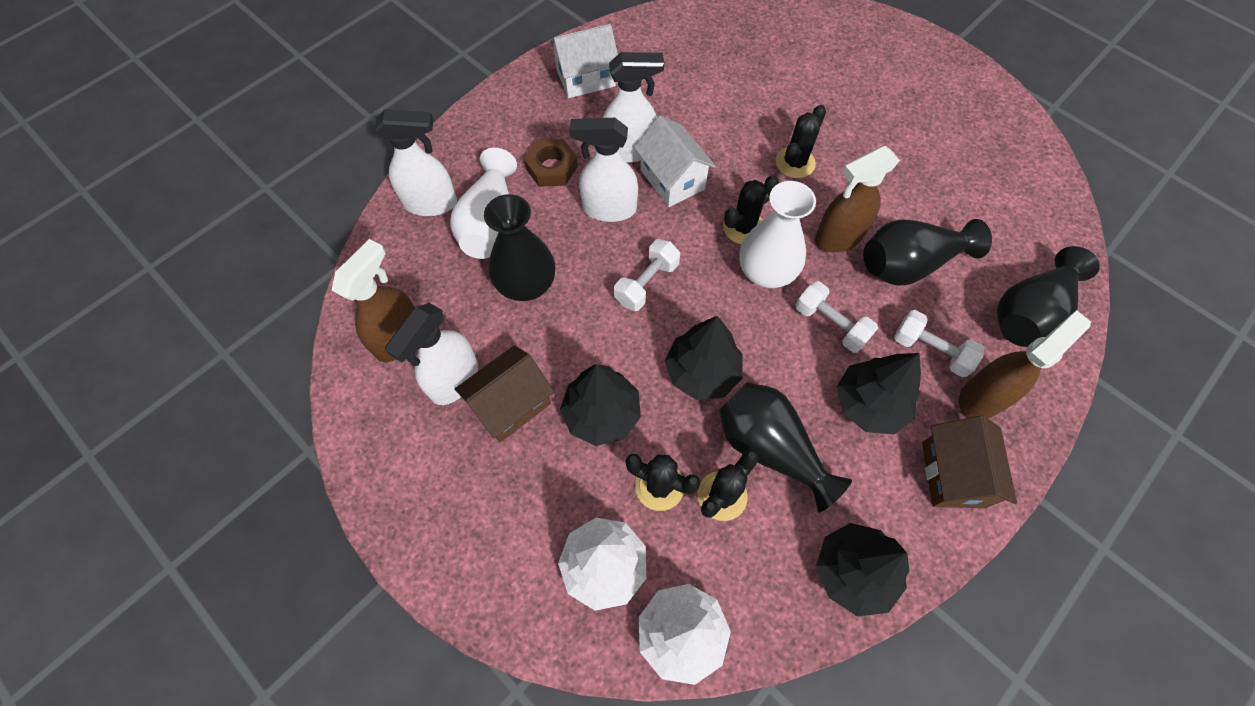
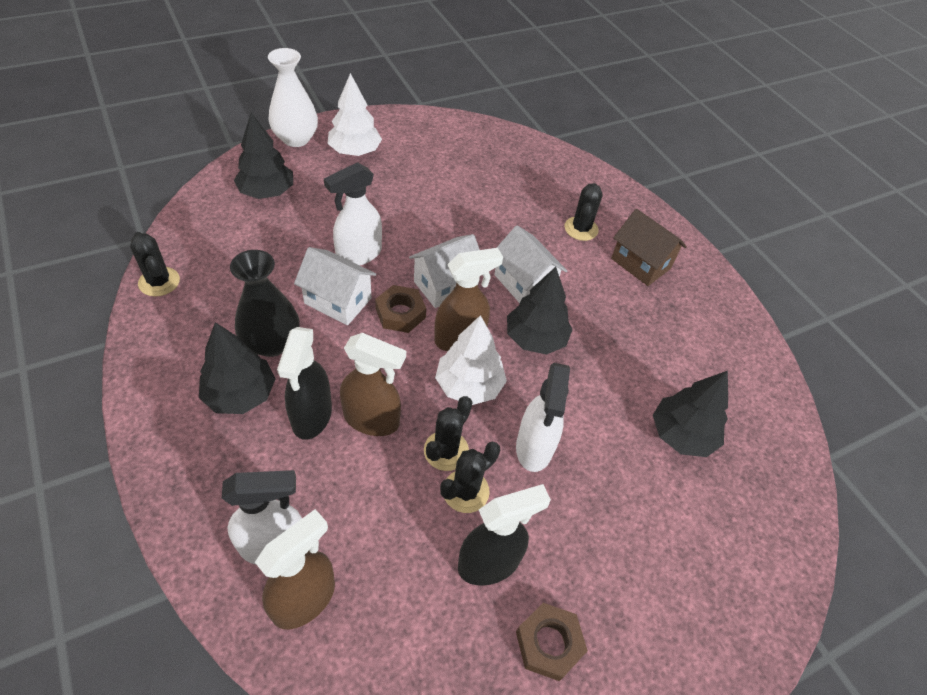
black spray bottle: none = 0 -> [277,327,332,440] [458,484,551,586] = 2
black vase: [484,194,555,301] [719,382,852,512] [863,219,992,285] [997,246,1100,347] = 4 -> [230,250,300,357] = 1
brown house: [455,345,554,442] [922,416,1017,508] = 2 -> [611,209,687,286] = 1
brown nut: [524,139,578,187] = 1 -> [375,285,426,333] [516,603,588,681] = 2
white dumbbell: [614,239,680,311] [795,281,878,353] [894,310,985,377] = 3 -> none = 0
white house: [549,24,618,98] [634,116,716,207] = 2 -> [294,247,376,325] [409,234,480,308] [494,225,567,303] = 3
white spray bottle: [375,109,457,216] [385,303,478,405] [569,118,638,222] [603,52,664,163] = 4 -> [222,470,302,564] [324,162,382,265] [516,363,570,472] = 3
white vase: [450,148,517,259] [739,181,816,288] = 2 -> [268,48,318,147] = 1

